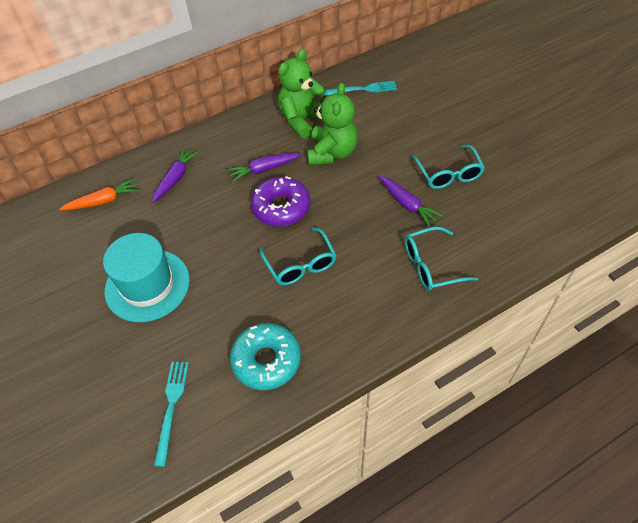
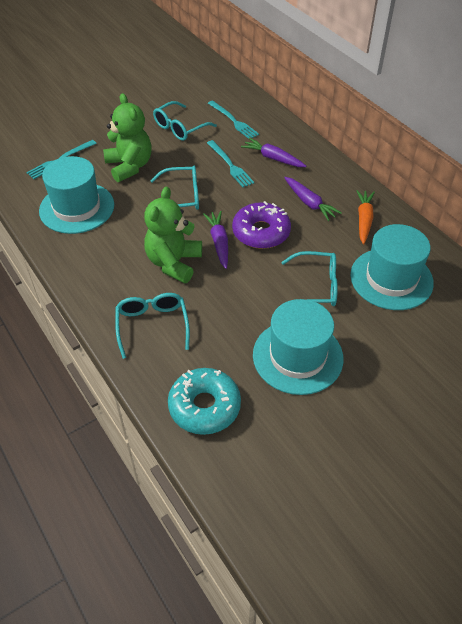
turquoise fork: [154,362,189,467] [323,81,397,96] = 2 -> [26,140,97,179] [207,140,254,187] [208,101,259,139] = 3
turquoise glasses: [259,227,337,285] [405,227,478,291] [412,145,485,189] = 3 -> [115,293,190,359] [150,166,199,210] [153,101,217,141] [282,251,338,306] = 4
turquoise hat: [103,233,190,322] = 1 -> [39,156,114,234] [253,299,344,395] [350,224,434,310] = 3

